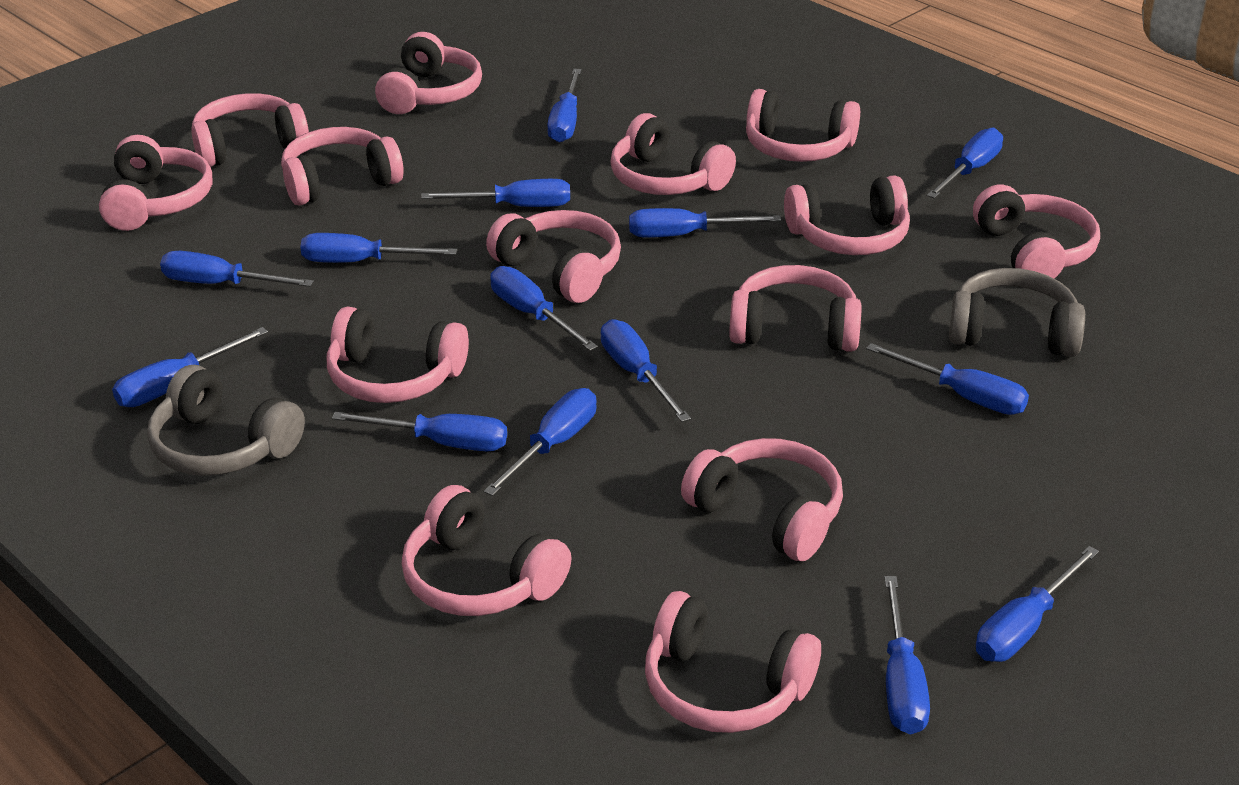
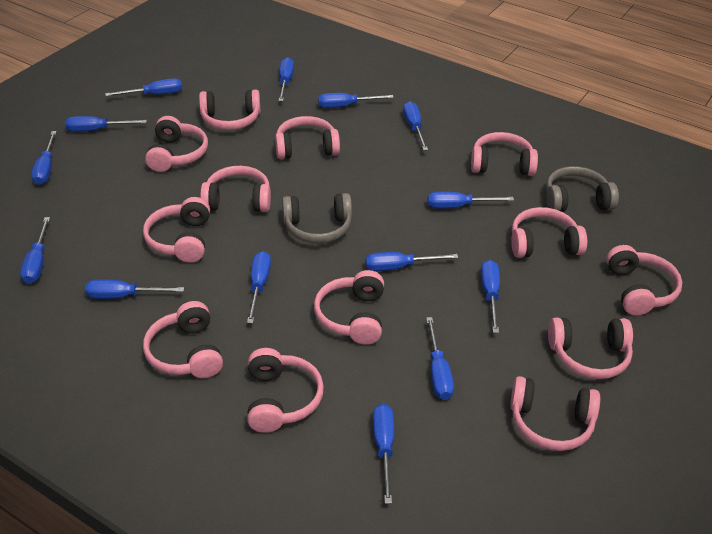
pink headphones: [99,135,212,231] [191,93,309,167] [281,127,404,206] [327,306,469,403] [375,32,482,114] [401,485,572,616] [486,210,621,303] [610,113,736,195] [645,591,821,733] [681,438,843,561] [729,265,862,352] [746,89,860,162] [784,175,910,255] [973,184,1100,278] = 14 -> [143,197,210,263] [143,301,223,378] [145,116,208,172] [199,90,261,130] [200,166,271,212] [247,348,324,433] [275,116,340,159] [314,270,384,345] [471,132,538,176] [510,376,600,451] [511,207,587,258] [548,318,633,379] [606,245,682,316] = 13

